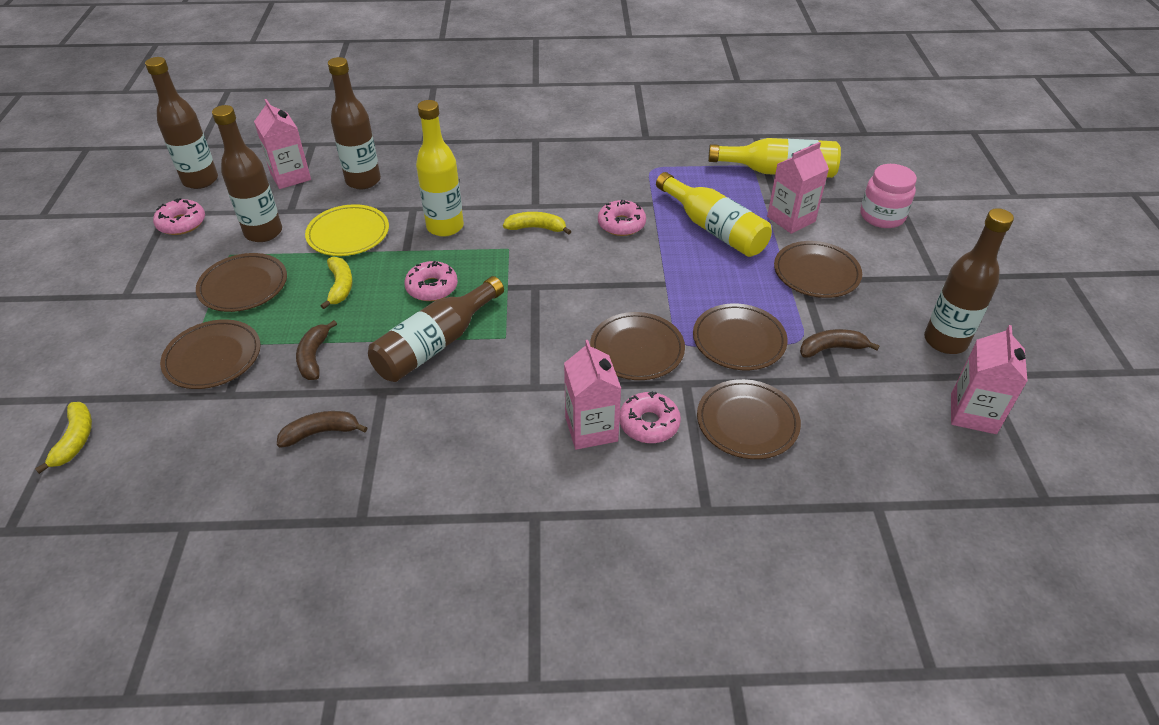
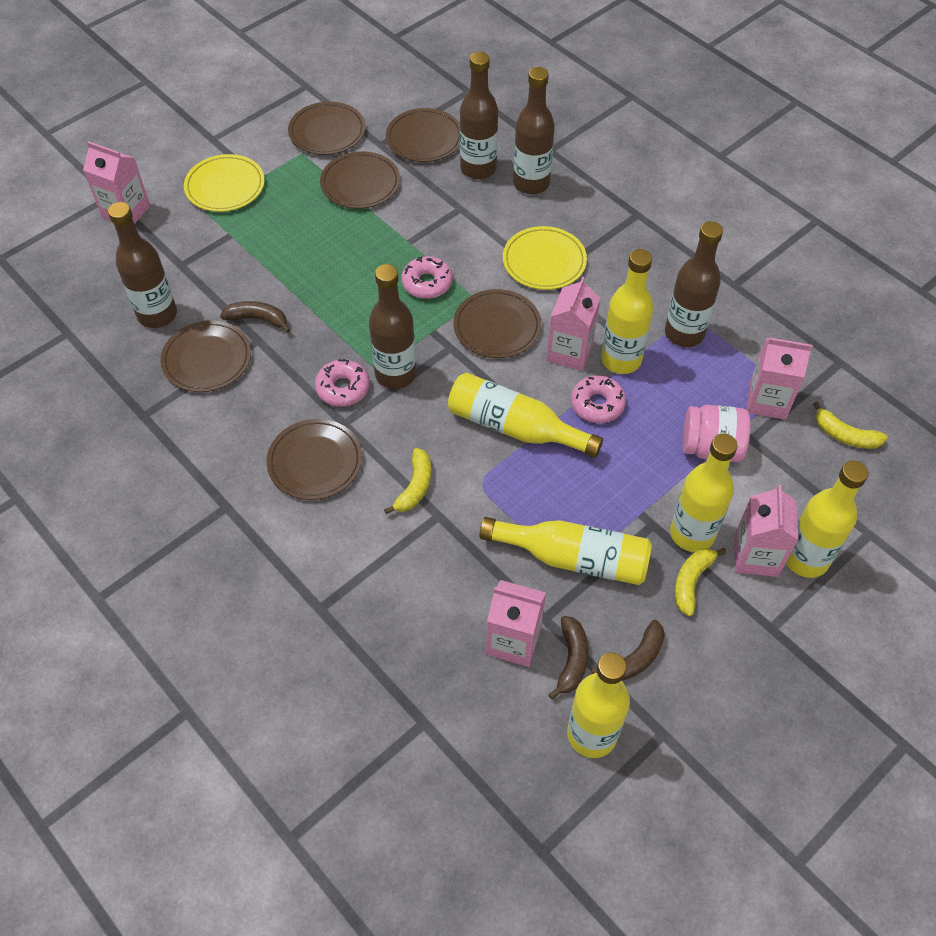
pink carton: [254,99,311,189] [564,340,622,450] [767,142,829,234] [951,325,1028,434] = 4 -> [83,141,150,224] [486,580,546,667] [546,277,600,371] [734,485,798,577] [747,338,812,420] = 5
pink donut: [153,198,205,235] [404,261,458,301] [598,200,646,236] [619,391,681,443] = 4 -> [315,359,370,407] [401,256,453,299] [571,375,626,423] = 3
yellow bottle: [416,100,464,237] [656,172,772,257] [708,138,841,178] = 3 -> [448,373,603,458] [479,517,652,585] [567,652,630,758] [601,249,654,374] [670,433,738,552] [786,460,869,578] = 6
yellow plate: [305,204,389,256] = 1 -> [184,154,265,212] [503,226,587,290] = 2

